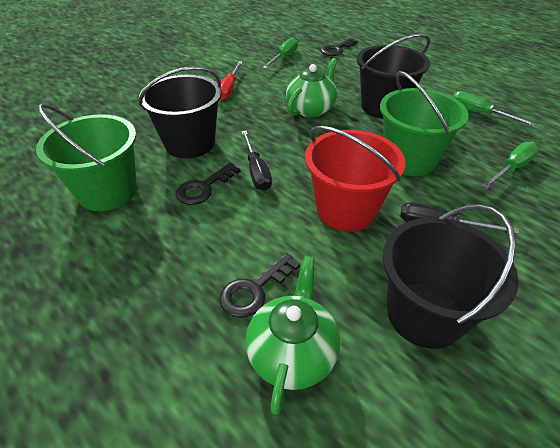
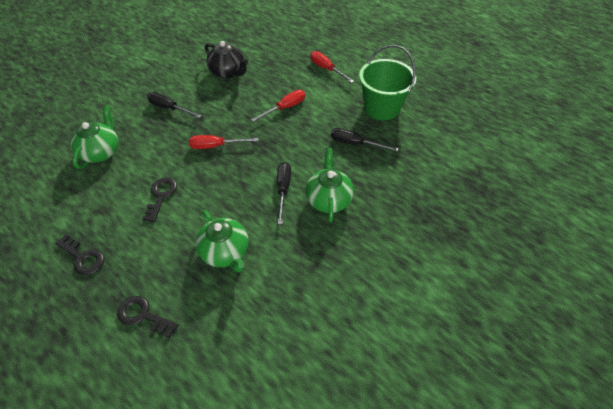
black bucket: [139,67,222,158] [357,33,430,119] [383,204,519,349] = 3 -> none = 0
black screwdriver: [241,131,272,191] [400,202,519,234] = 2 -> [147,92,201,118] [277,162,291,224] [331,128,399,152] = 3
black teapot: none = 0 -> [205,41,248,79] = 1
green bucket: [36,104,137,211] [380,71,469,176] = 2 -> [359,45,416,120] = 1
green screwdriver: [263,38,298,69] [453,91,536,126] [482,142,539,189] = 3 -> none = 0
green teapot: [246,256,340,415] [286,58,338,117] = 2 -> [71,105,118,169] [196,210,249,272] [306,148,354,222] = 3
red bucket: [305,126,405,231] = 1 -> none = 0
red screwdriver: [220,61,243,100] = 1 -> [189,135,259,149] [251,90,305,122] [310,51,354,83] = 3

